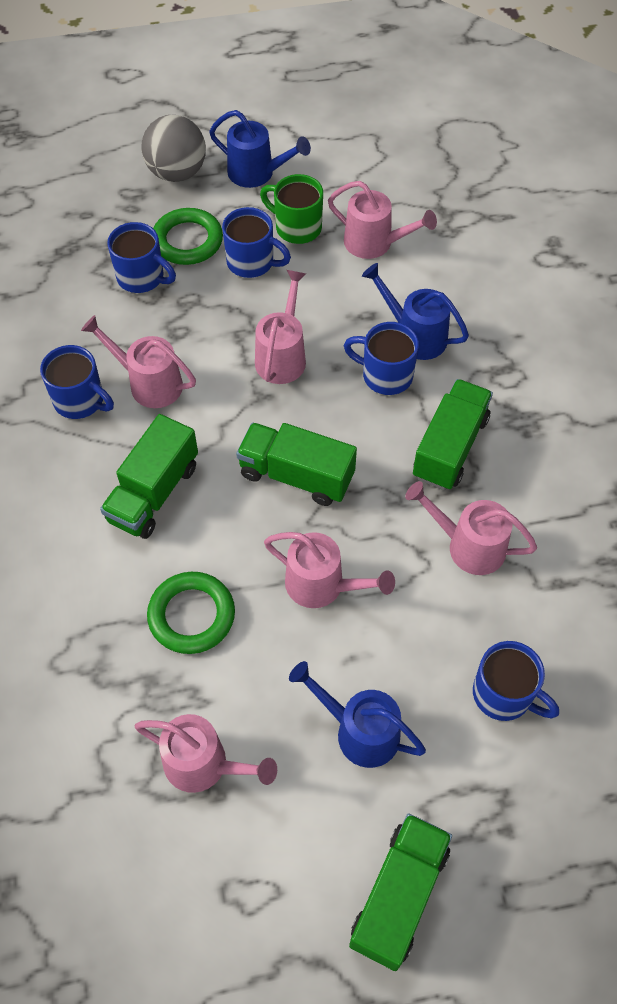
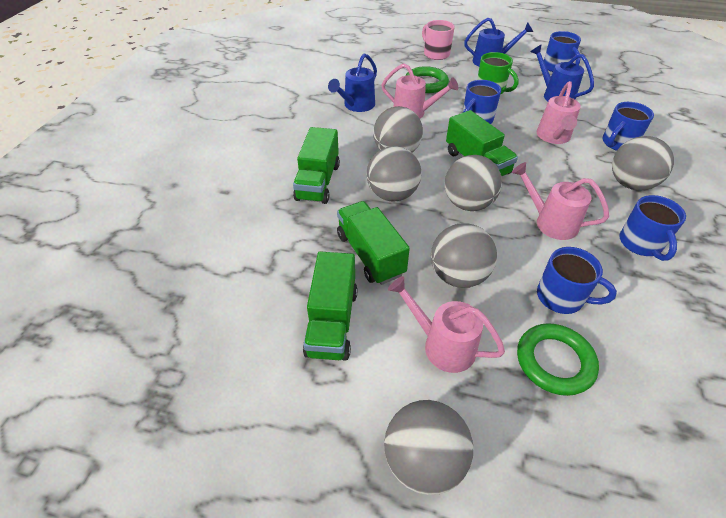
grey ball: [142,115,206,182] = 1 -> [367,146,421,202] [373,106,423,152] [384,400,473,495] [431,223,497,288] [445,155,502,211] [612,136,674,191] = 6
pink mug: none = 0 -> [422,20,455,60] = 1
pink watering can: [81,315,196,408] [135,714,277,793] [255,270,306,384] [264,532,395,608] [328,181,437,259] [405,481,537,575] = 6 -> [381,63,458,119] [388,276,505,373] [512,162,609,240] [537,81,581,144] = 4

